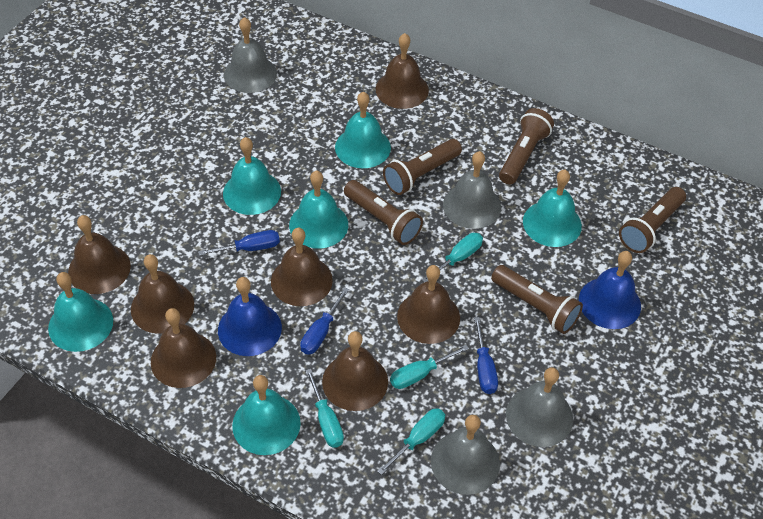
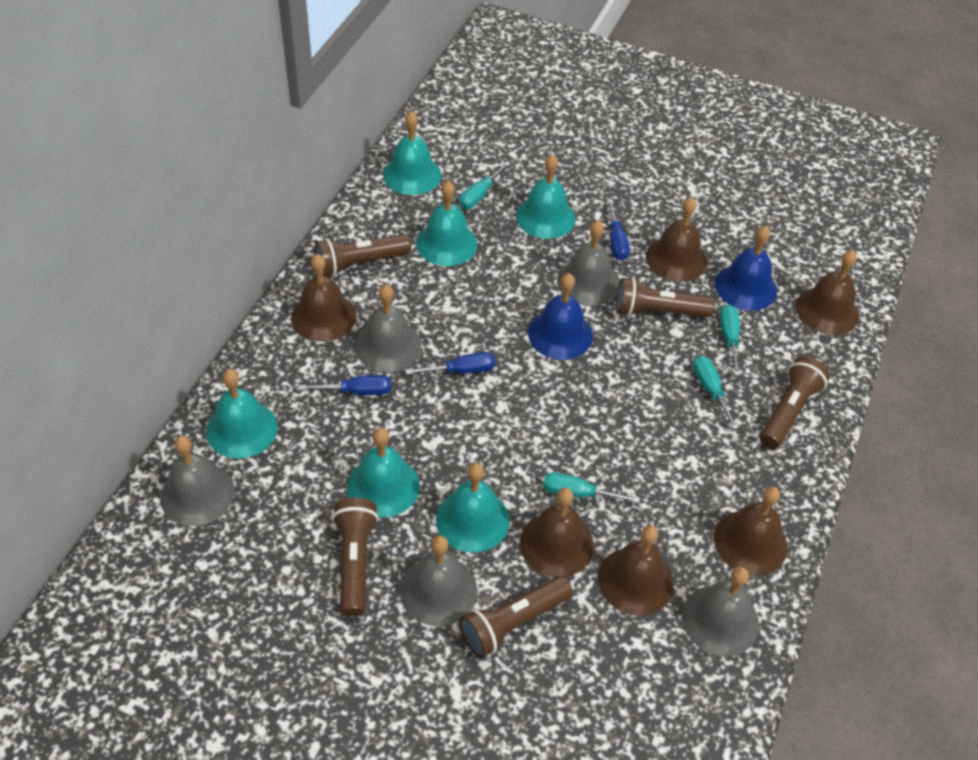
brown bell: [68,215,131,294] [131,254,194,334] [151,308,216,388] [271,228,333,306] [322,331,388,411] [376,33,429,109] [397,265,460,344] = 7 -> [291,254,356,341] [520,488,594,577] [598,526,674,615] [646,197,707,282] [714,486,788,575] [796,250,859,335] = 6
grey bell: [224,17,277,93] [431,415,500,495] [443,151,501,229] [506,367,573,447] = 4 -> [160,436,235,526] [355,285,421,372] [400,535,477,626] [557,220,619,306] [682,567,759,656] = 5

